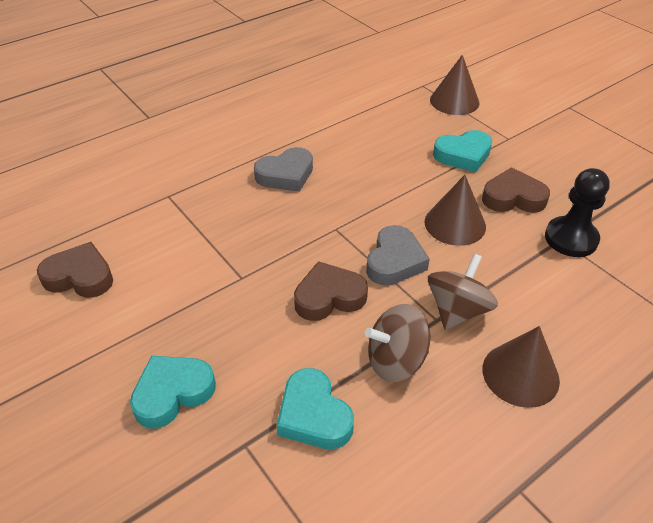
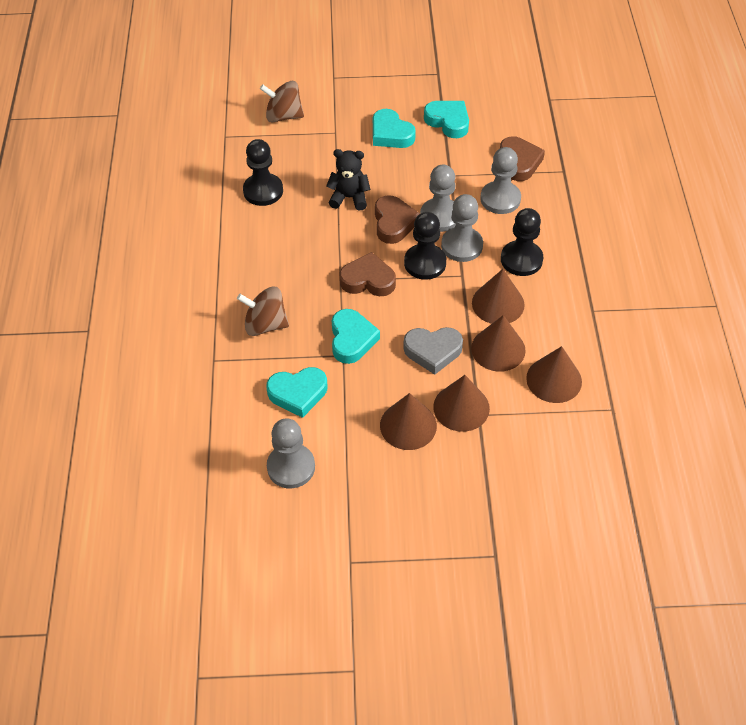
black pawn: [545,168,610,257] = 1 -> [243,139,283,206] [404,212,446,280] [501,208,543,276] = 3
black teddy bear: none = 0 -> [326,149,371,211] = 1
brown cone: [424,175,486,246] [430,55,479,115] [483,326,560,408] = 3 -> [380,393,437,450] [433,375,490,432] [471,315,526,372] [472,269,525,324] [526,346,582,403] = 5
grey heart: [254,147,313,192] [366,225,430,285] = 2 -> [403,327,463,375] = 1
grey pawn: none = 0 -> [267,419,315,488] [420,165,456,232] [441,194,483,262] [480,147,521,214] = 4
turquoise heart: [130,356,216,429] [277,368,354,449] [433,130,492,173] = 3 -> [266,367,327,418] [332,309,380,364] [373,109,416,148] [424,101,469,138] = 4

